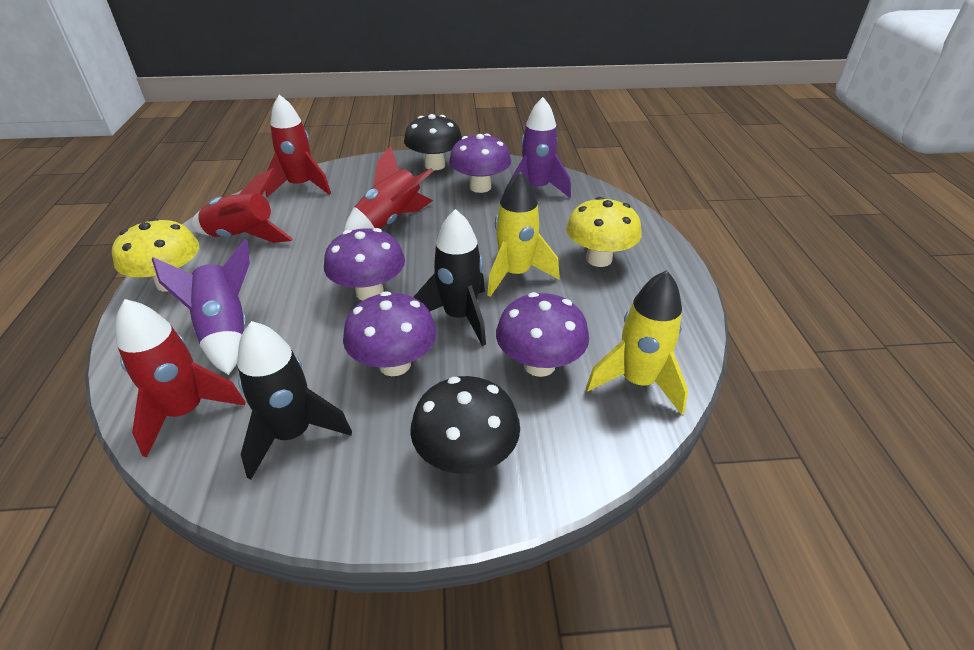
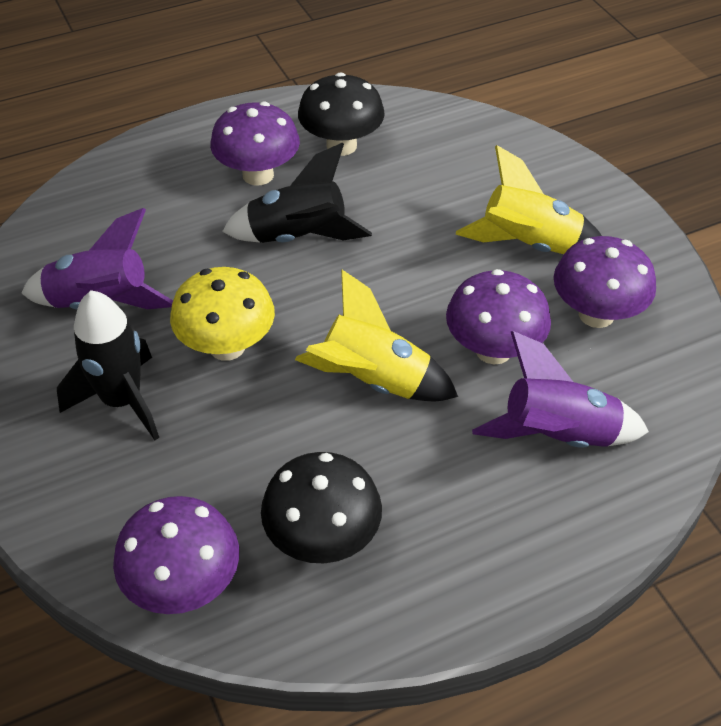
red rocket: [116,299,245,457] [191,168,293,243] [265,95,331,197] [344,146,433,231] = 4 -> none = 0
yellow mushroom: [112,218,199,291] [566,197,642,267] = 2 -> [170,267,275,361] = 1

